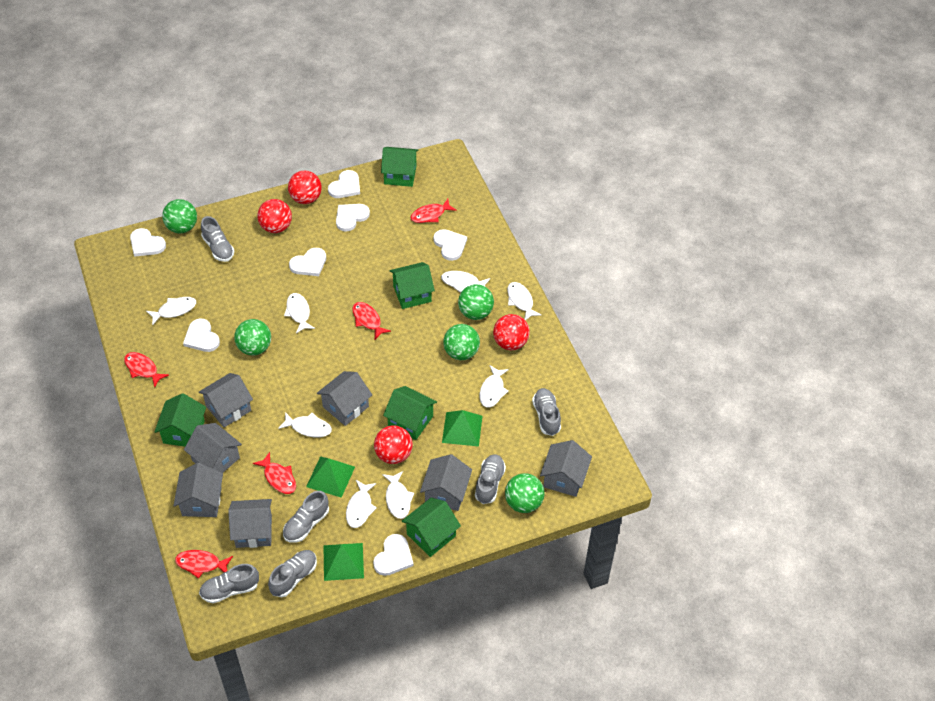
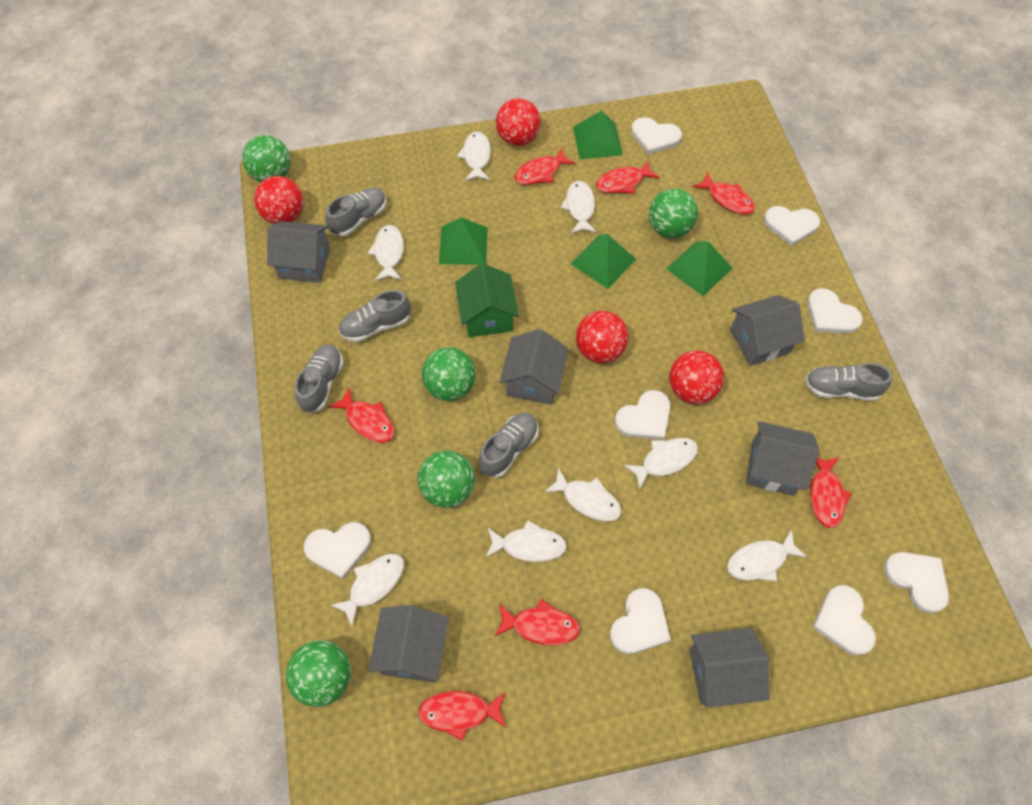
green house: [155,393,206,447] [381,147,419,187] [383,386,437,440] [390,262,435,309] [402,498,461,557] = 5 -> [455,263,519,337] = 1
green pyramid: [306,456,355,498] [323,543,364,581] [442,410,483,447] = 3 -> [439,218,488,265] [571,234,636,289] [573,111,623,159] [666,241,733,296] = 4
grey house: [174,463,223,517] [184,423,242,473] [199,373,253,427] [228,499,272,548] [317,371,372,426] [420,454,472,511] [540,440,592,497] = 7 -> [267,221,330,283] [368,605,449,682] [500,329,569,405] [689,628,769,708] [730,295,805,366] [746,421,820,496] = 6
grey shoe: [199,564,259,603] [201,216,234,262] [268,550,317,597] [283,491,329,543] [475,454,506,504] [532,388,561,436] = 6 -> [295,344,344,413] [326,188,387,236] [338,290,411,342] [479,413,539,478] [805,363,893,401] = 5
red fish: [124,352,169,388] [175,550,233,579] [253,452,296,494] [352,302,391,340] [410,199,457,223] = 5 -> [328,387,394,443] [418,691,506,741] [494,599,580,645] [515,148,575,185] [596,160,659,194] [693,172,755,214] [810,457,852,528] = 7
white heart: [130,228,166,257] [183,319,220,352] [289,248,326,276] [328,170,360,198] [336,204,370,232] [373,534,414,576] [433,229,467,261] = 7 -> [304,522,371,579] [610,588,671,654] [615,390,670,440] [631,117,682,154] [764,206,820,246] [807,288,863,333] [812,585,876,655] [884,552,949,613] = 8

